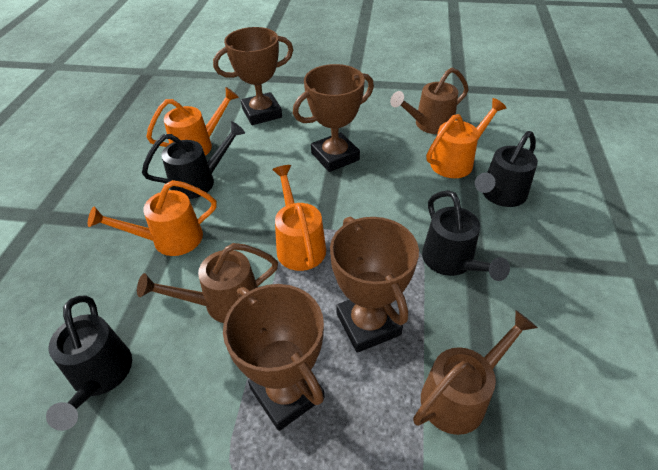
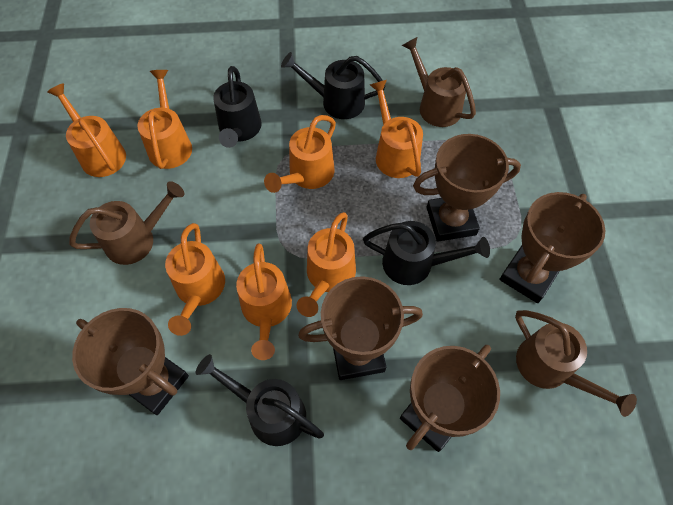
brown trophy: [213,27,293,125] [223,284,324,431] [293,64,374,172] [330,217,419,353] = 4 -> [72,308,189,415] [298,276,423,380] [400,345,500,452] [413,134,521,242] [499,192,606,303] = 5
orange watering can: [88,180,217,256] [146,87,239,156] [272,165,326,271] [426,98,507,178] = 4 -> [47,83,126,177] [137,70,192,169] [165,223,225,336] [236,243,292,360] [264,115,336,193] [297,212,356,317] [370,80,423,178] = 7

